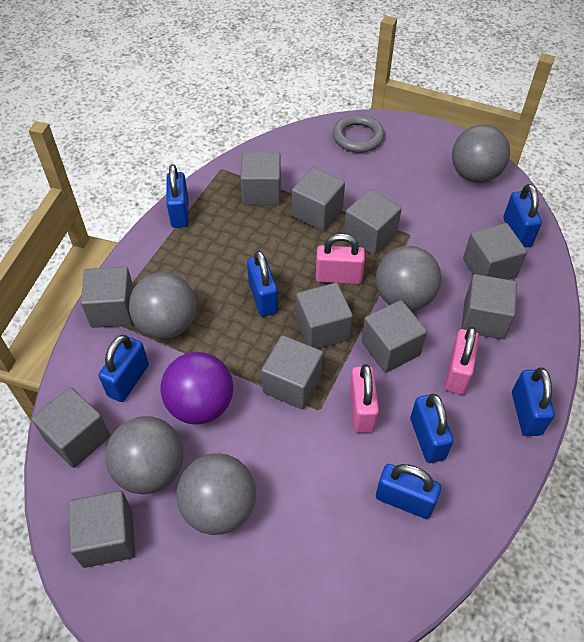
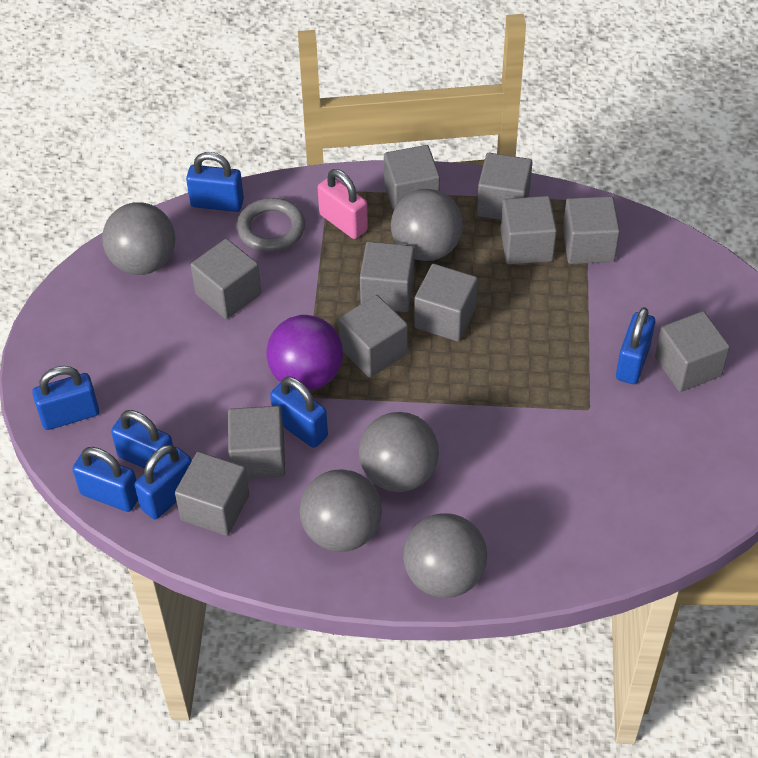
pink padlock: [316,234,365,284] [349,364,379,433] [445,327,479,394] = 3 -> [318,169,368,239] = 1

